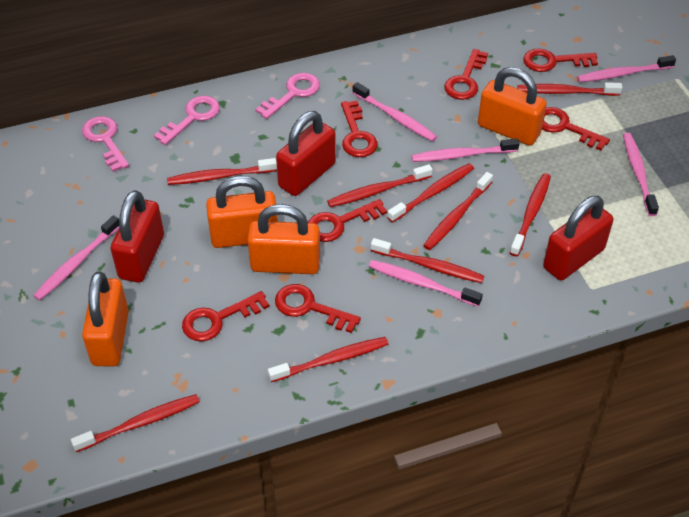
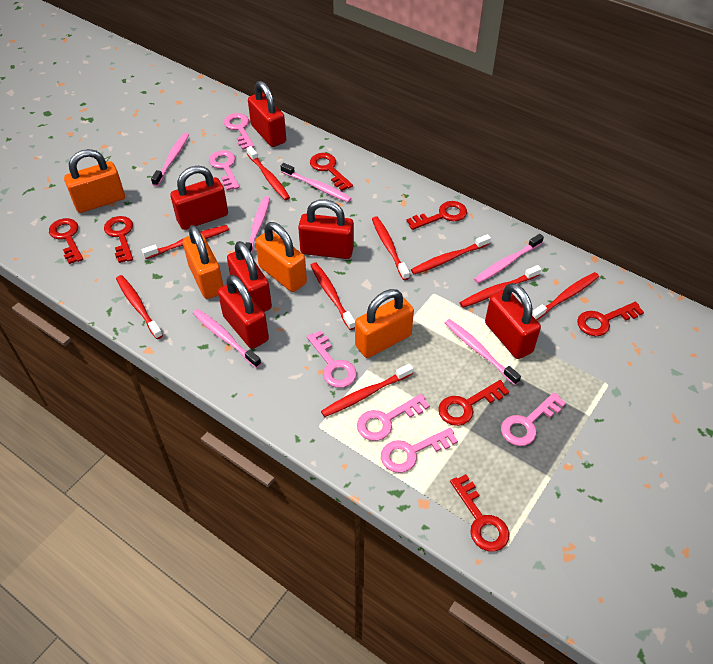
pink key: [82,116,129,172] [154,96,220,145] [255,73,320,119] = 3 -> [209,150,240,191] [224,113,255,150] [307,330,357,388] [357,394,430,441] [381,428,458,473] [501,392,566,446] = 6
red padlock: [110,190,164,283] [276,111,336,196] [543,196,613,280] = 3 -> [170,166,228,230] [218,275,269,349] [227,241,272,312] [248,81,286,147] [298,199,354,259] [485,283,541,359] = 6

